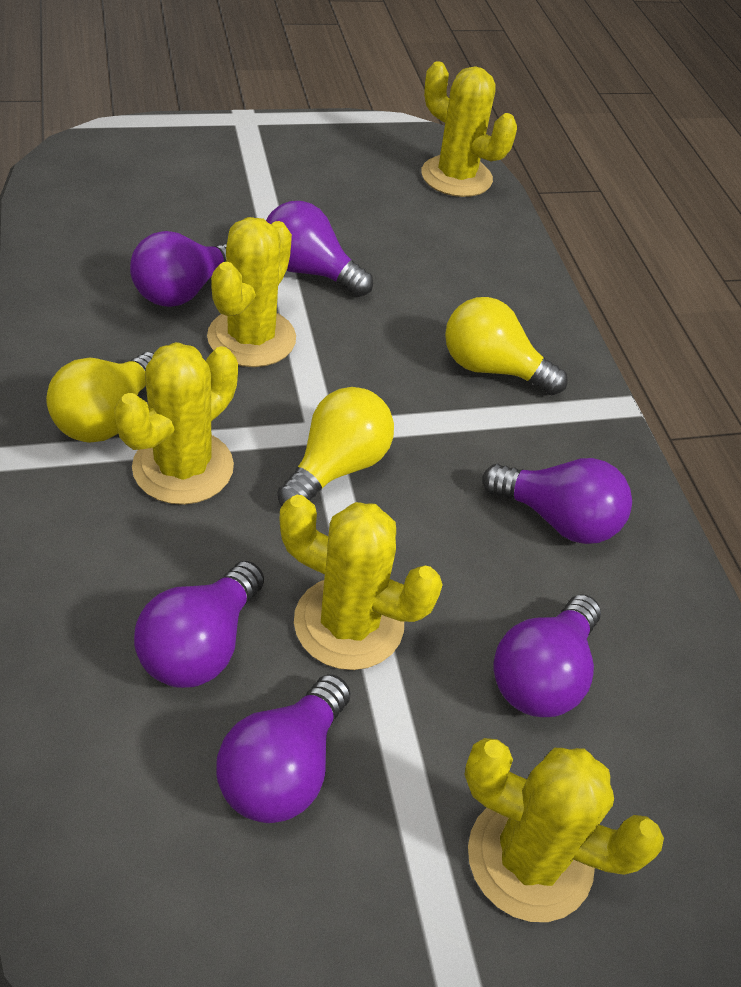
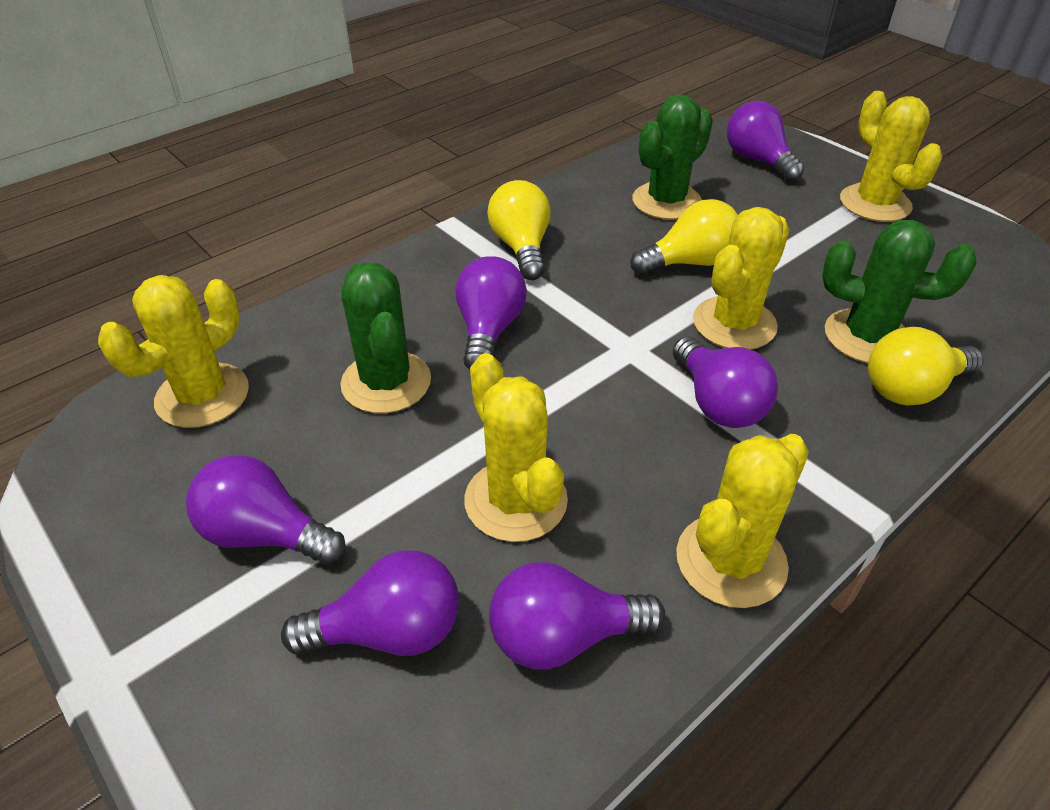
green cactus: none = 0 -> [340,263,431,413] [632,94,713,220] [822,220,976,363] = 3

